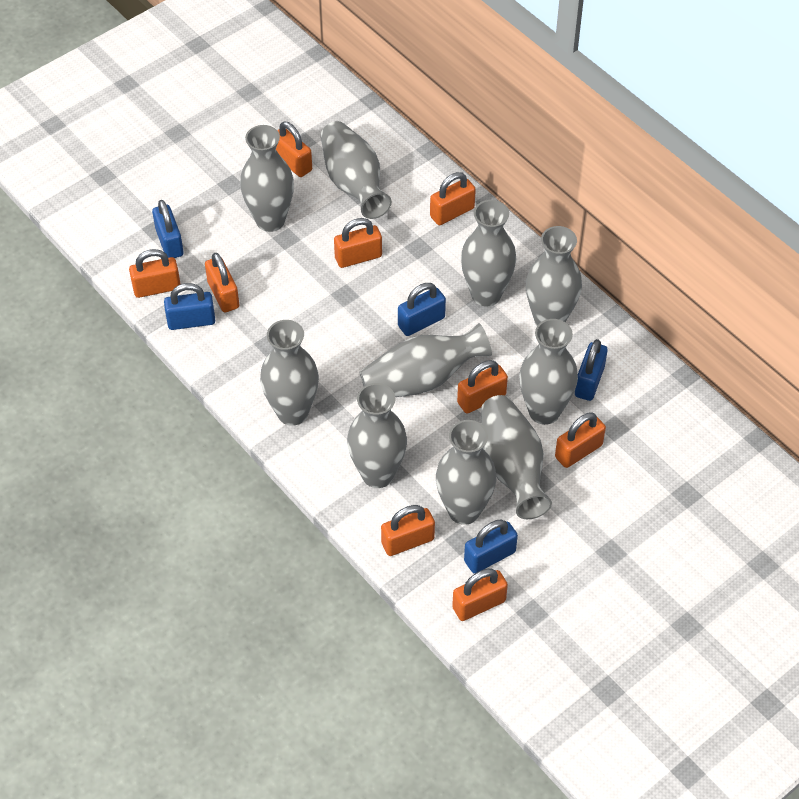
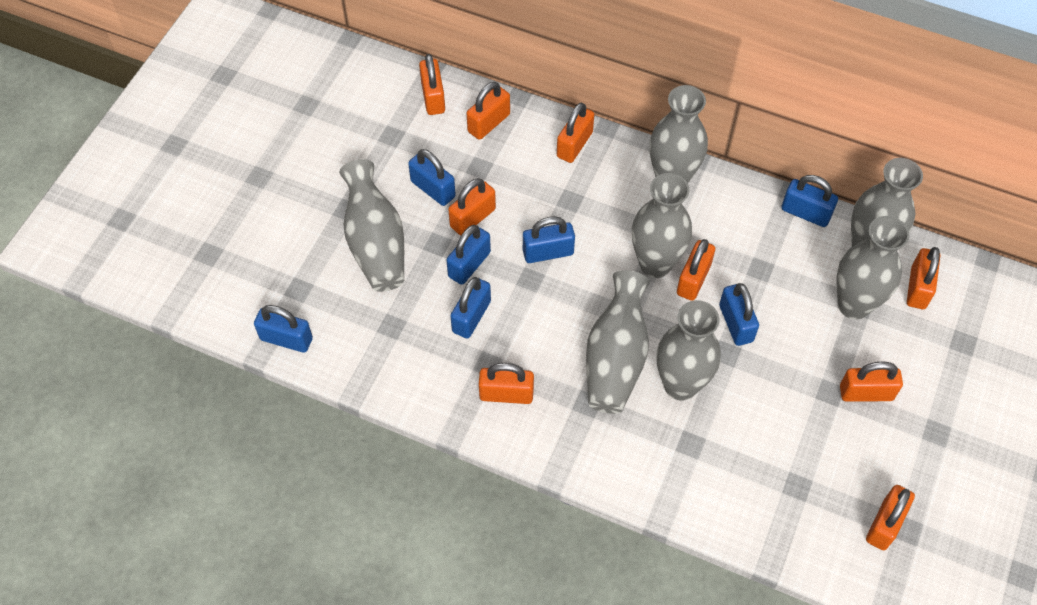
blue padlock: [152,200,184,258] [164,283,215,330] [398,283,446,336] [464,520,518,574] [575,339,608,401] = 5 -> [254,305,313,353] [408,149,456,206] [446,225,491,285] [450,277,491,339] [523,216,575,263] [719,283,759,346] [781,175,838,227] = 7
grey vase: [240,125,294,232] [260,320,319,426] [321,121,392,219] [347,383,407,488] [359,323,492,397] [436,420,496,525] [461,200,516,307] [481,395,552,519] [519,319,578,425] [526,226,582,326] = 10 -> [339,159,404,292] [586,270,650,414] [632,173,692,278] [649,85,708,183] [657,300,721,401] [837,216,910,319] [851,158,923,247] = 7

